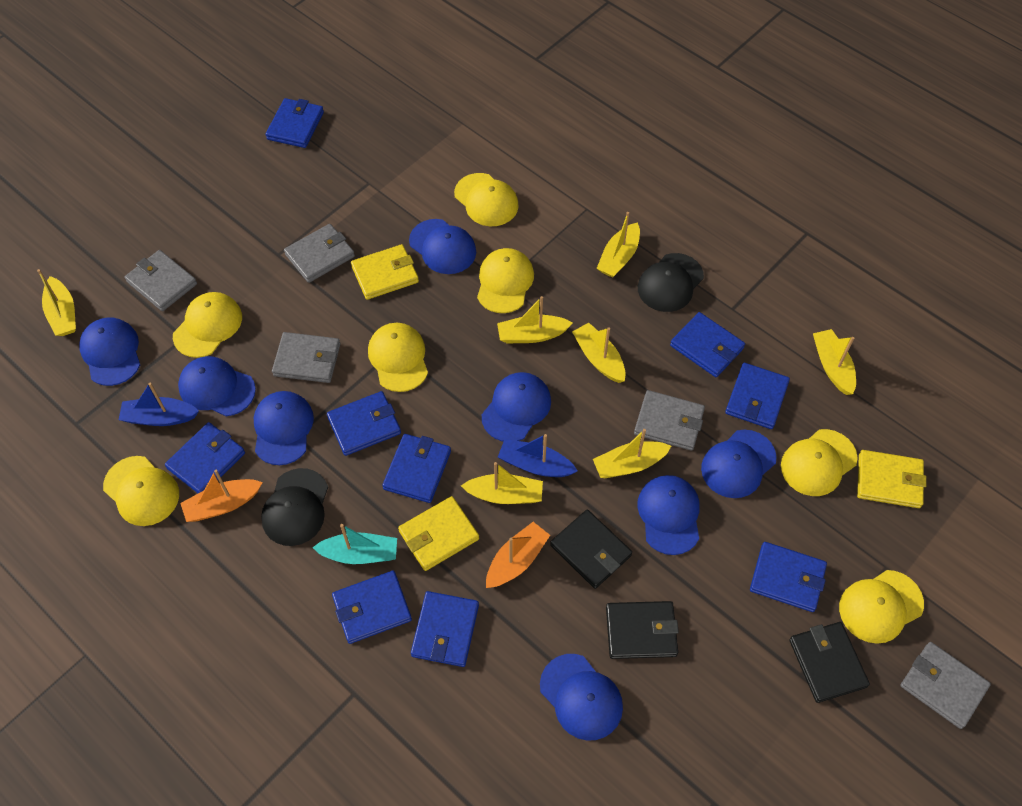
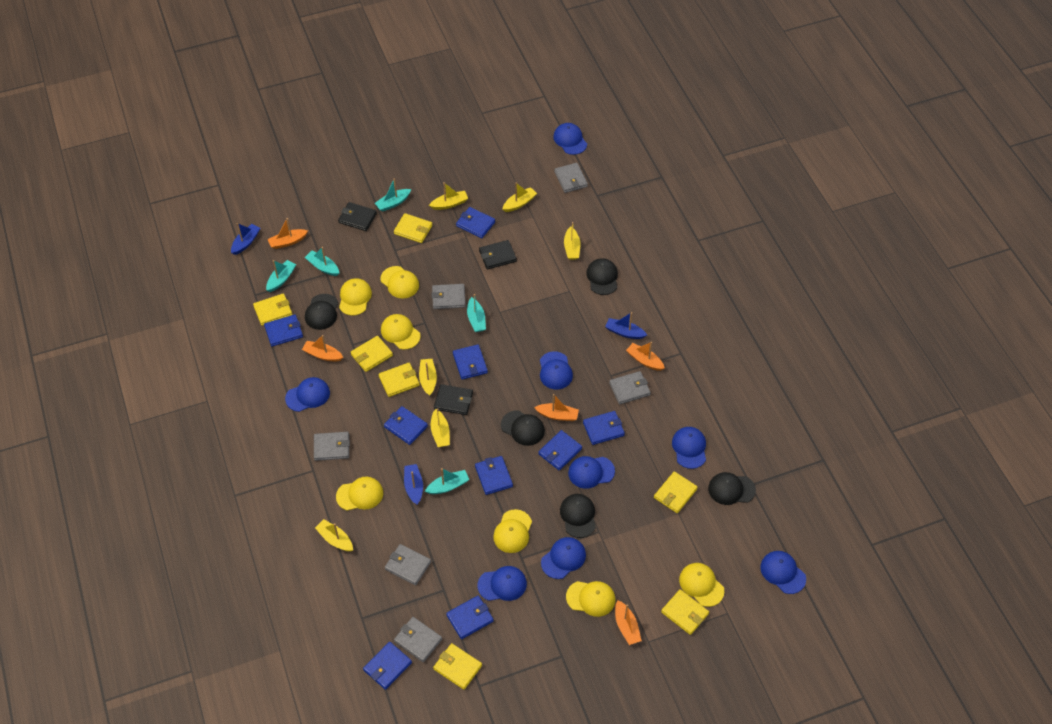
black cap: [261,468,328,546] [638,253,704,312] = 2 -> [305,294,338,330] [501,410,545,446] [560,494,596,538] [586,258,618,295] [708,472,756,505] = 5
blue boat: [119,383,199,426] [498,434,577,477] = 2 -> [231,223,260,255] [404,464,423,504] [605,312,647,339] = 3
grey wallet: [125,250,197,311] [272,332,340,383] [284,224,355,283] [634,390,705,451] [901,642,991,729] = 5 -> [314,432,350,461] [385,544,431,585] [394,617,442,662] [431,284,466,309] [554,163,588,193] [609,371,651,404] = 6
orange boat: [180,470,263,522] [486,522,550,588] = 2 -> [268,218,308,249] [302,335,343,362] [534,394,579,421] [615,600,642,645] [626,342,665,371] = 5
turquoise boat: [312,524,397,564] = 1 -> [266,260,296,292] [305,247,339,276] [375,178,411,211] [425,468,470,494] [467,294,486,332] = 5
yellow boat: [37,269,76,336] [461,462,543,504] [497,296,573,343] [572,323,626,383] [593,429,671,478] [596,212,640,278] [813,329,856,395] = 7 -> [315,519,353,552] [419,359,437,396] [429,182,468,210] [431,408,450,447] [502,183,537,212] [564,222,580,260] = 6
yellow wallet: [351,244,419,300] [398,496,479,571] [857,450,926,508] = 3 -> [253,293,292,326] [351,336,393,372] [379,363,420,397] [394,213,432,243] [433,643,482,690] [654,471,698,513] [661,589,709,635] = 7

